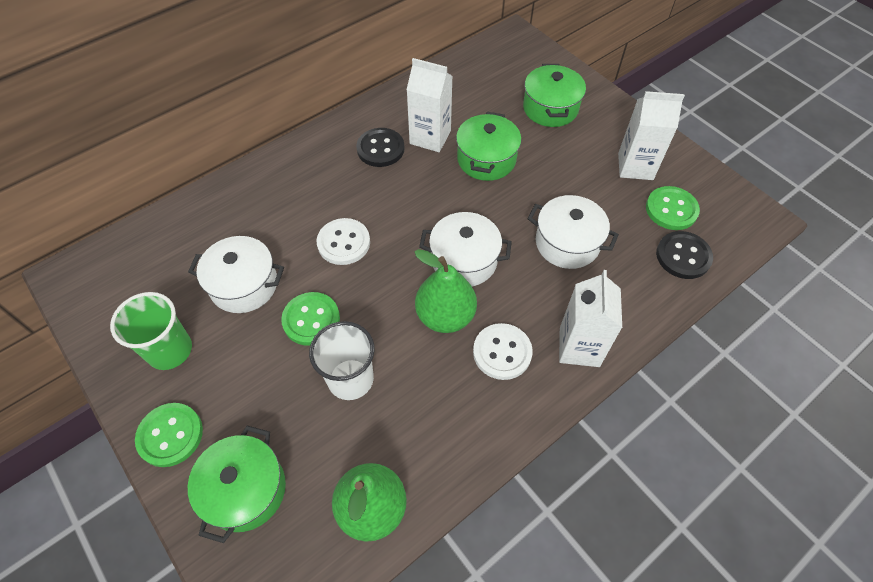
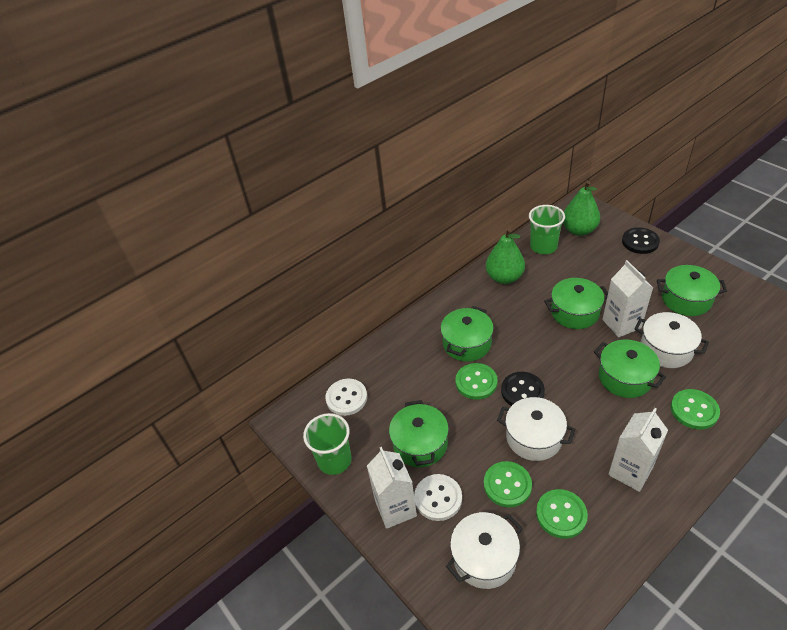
green button: [135,403,203,467] [281,292,340,346] [646,186,700,230] = 3 -> [455,363,498,400] [484,461,532,508] [536,489,588,539] [671,389,720,429] = 4
green cup: [110,292,192,370] = 1 -> [303,413,352,475] [529,205,565,254] = 2
green pot: [188,426,286,543] [456,112,521,181] [523,64,586,127] = 3 -> [389,400,449,467] [441,306,494,362] [544,278,608,329] [594,340,666,398] [657,265,727,316] = 5
white cup: [309,321,375,400] = 1 -> none = 0

